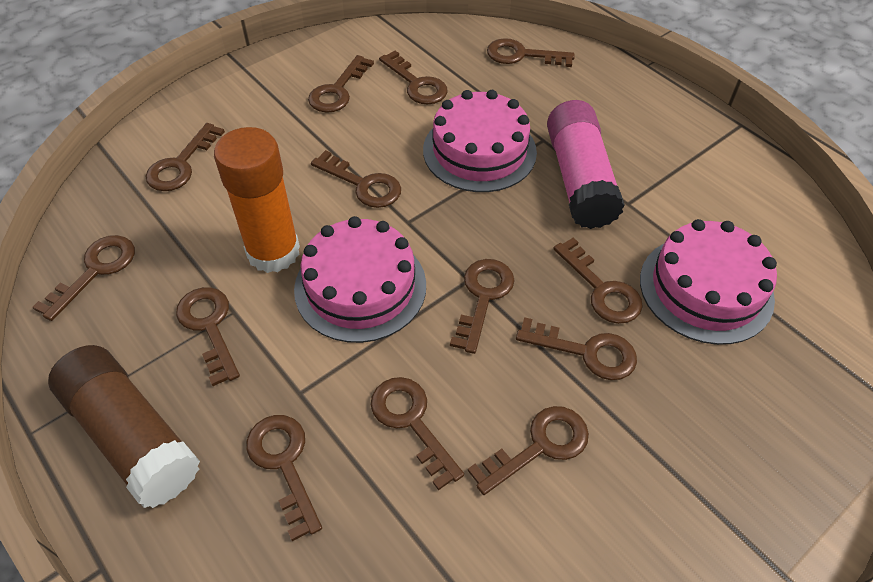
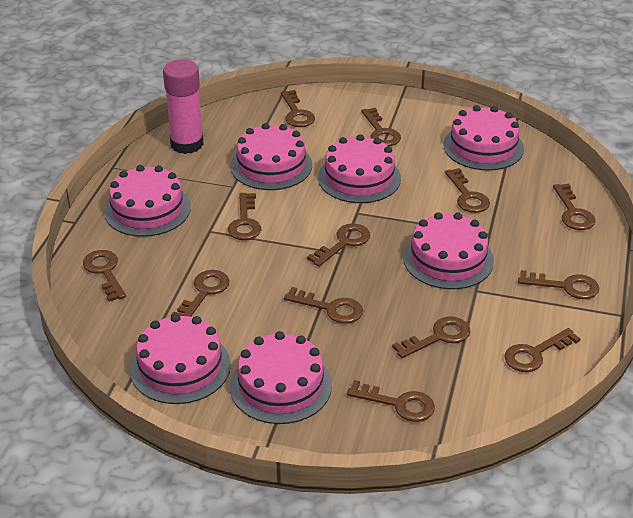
brown glue stick: [48,345,200,508] = 1 -> none = 0
orange glue stick: [214,127,300,273] = 1 -> none = 0
pink cake: [294,216,426,343] [423,90,537,192] [640,219,777,345] = 3 -> [104,165,191,237] [130,314,231,404] [230,331,332,424] [231,123,312,190] [318,134,401,203] [403,212,494,289] [443,105,524,171] = 7

